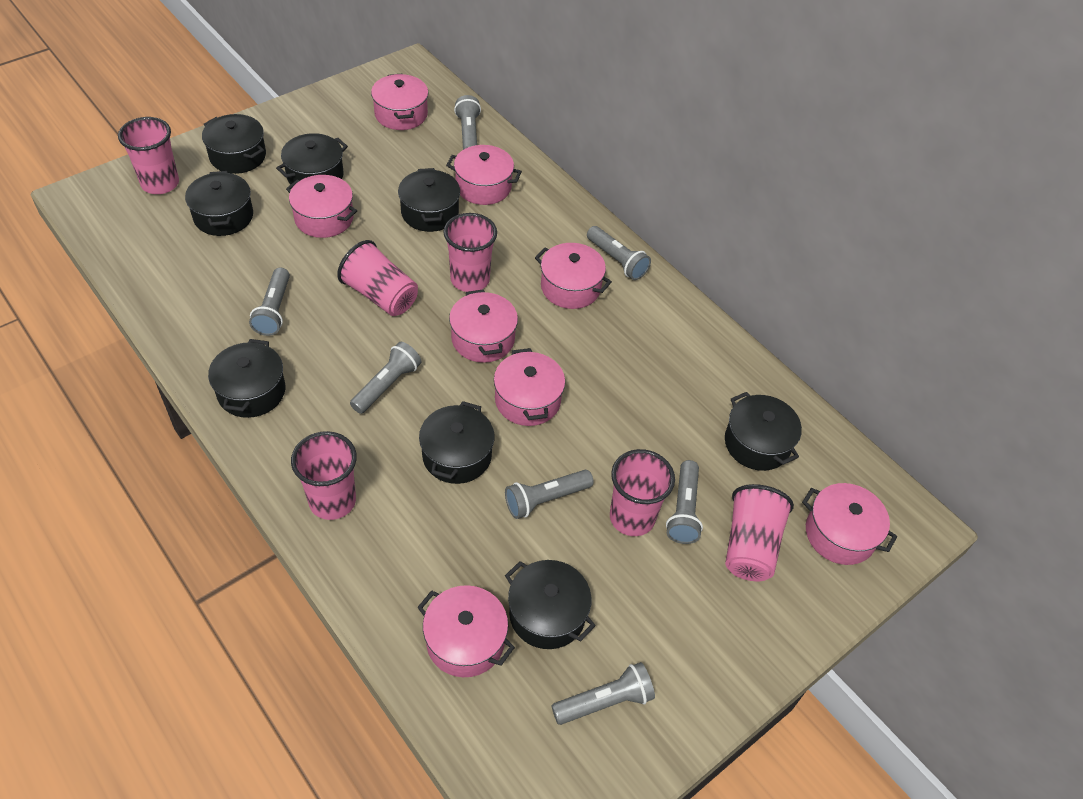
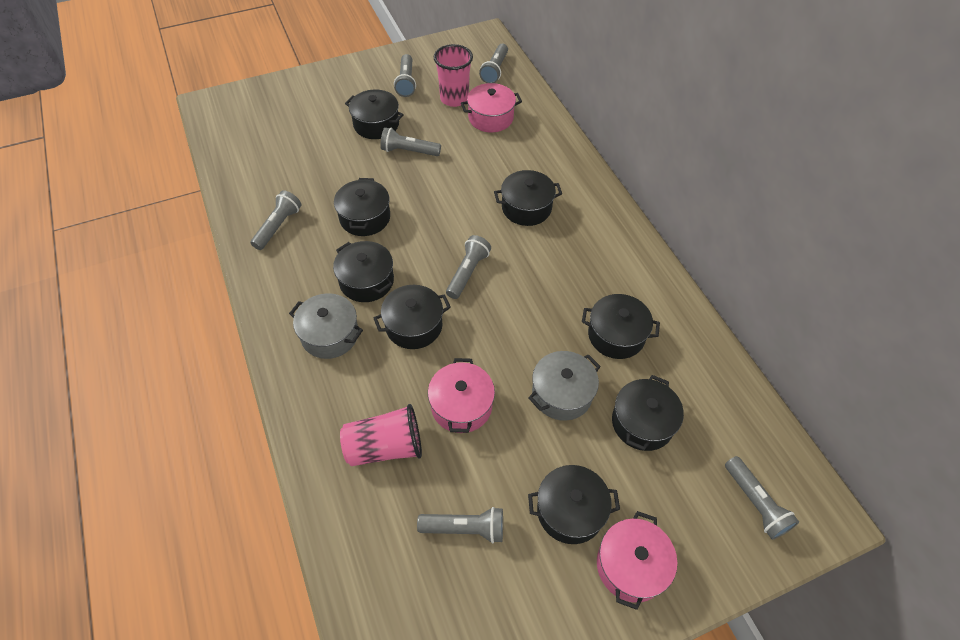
grey pot: none = 0 -> [289,293,363,359] [528,351,601,421] = 2
pink cup: [118,117,179,194] [291,431,357,520] [337,240,418,316] [443,213,497,292] [610,449,675,536] [725,484,794,581] = 6 -> [340,404,422,466] [434,44,473,107] = 2
pink pot: [286,175,357,238] [371,74,429,130] [417,585,515,677] [446,145,522,205] [449,289,518,363] [494,348,565,426] [535,243,612,309] [802,483,897,565] = 8 -> [428,358,495,433] [461,83,522,133] [597,511,677,610] = 3

